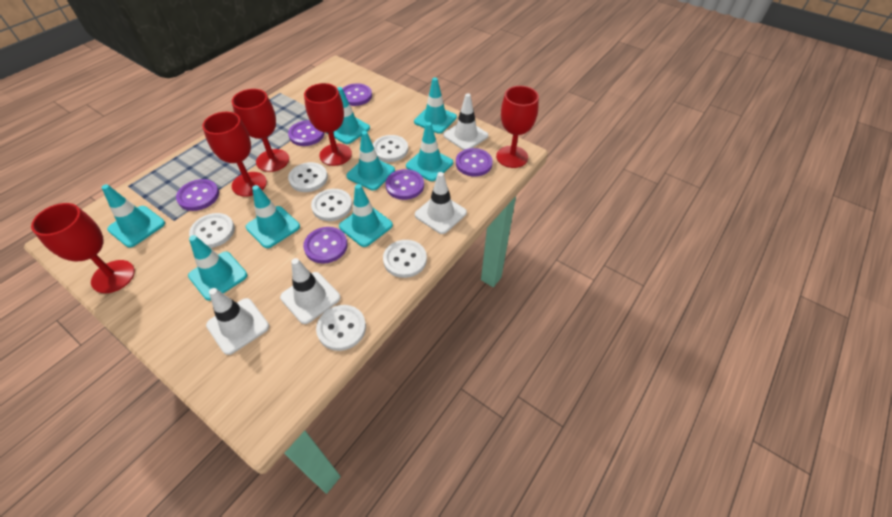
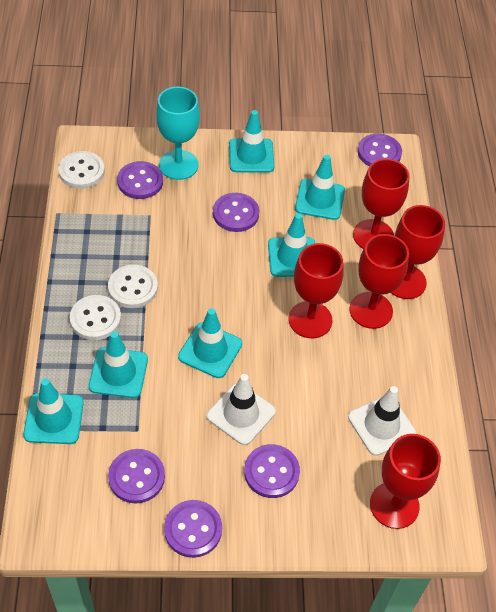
turquoise goblet: none = 0 -> [156,87,200,180] = 1
turquoise traffic cone: [102,184,165,248] [188,235,247,301] [246,185,300,248] [327,87,370,144] [339,184,393,247] [346,131,395,190] [406,122,453,181] [414,78,457,134] = 8 -> [23,378,84,444] [89,331,148,398] [178,308,242,378] [229,110,274,173] [268,213,315,277] [295,155,345,220] = 6
white button: [189,213,235,248] [288,162,328,192] [311,189,352,221] [316,305,366,351] [373,135,408,162] [383,240,427,278] = 6 -> [58,151,105,189] [70,295,121,340] [108,265,158,308] = 3
white traffic cone: [206,288,269,355] [280,258,341,324] [415,172,467,234] [443,93,488,150] = 4 -> [207,374,276,445] [348,386,416,456] = 2

